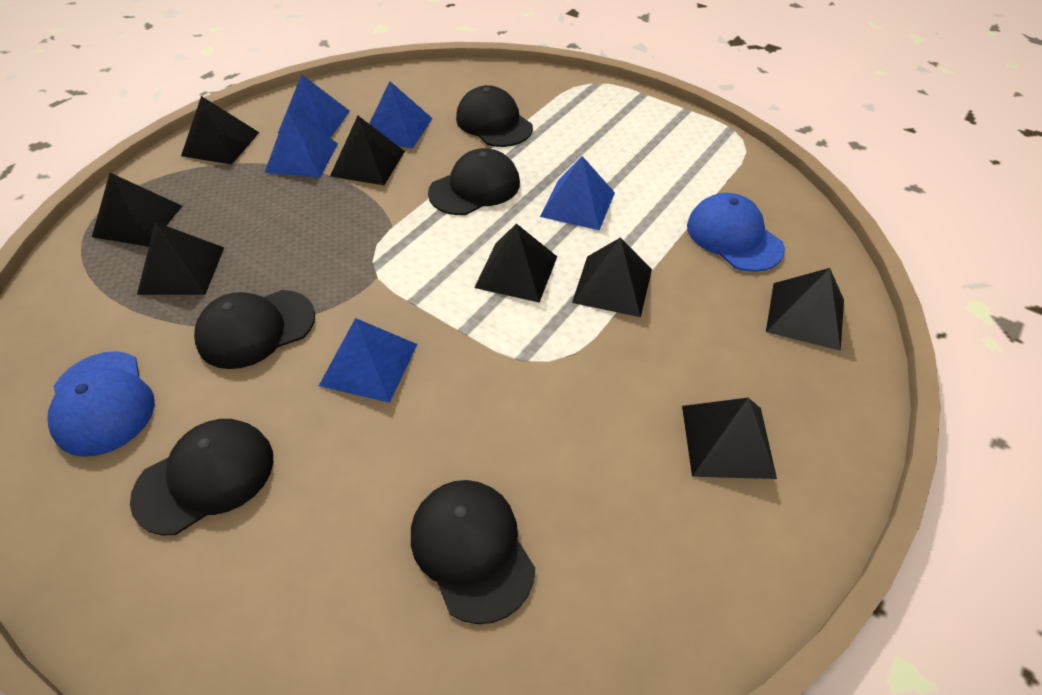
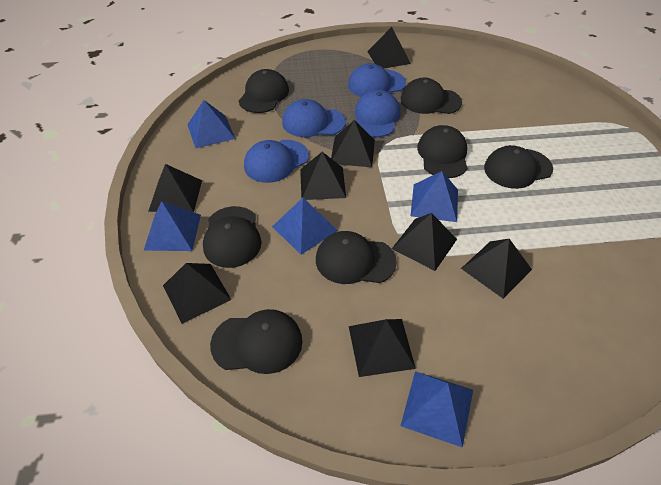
black cap: [130,419,273,536] [194,290,315,369] [411,480,535,624] [428,148,520,215] [456,85,533,147] = 5 -> [203,206,261,268] [210,309,303,374] [239,69,289,113] [316,231,397,284] [401,78,462,114] [417,125,468,178] [484,145,553,189] = 7
blue cap: [47,351,155,457] [687,193,785,272] = 2 -> [244,140,309,183] [282,99,346,137] [348,63,406,97] [355,90,400,137] = 4

